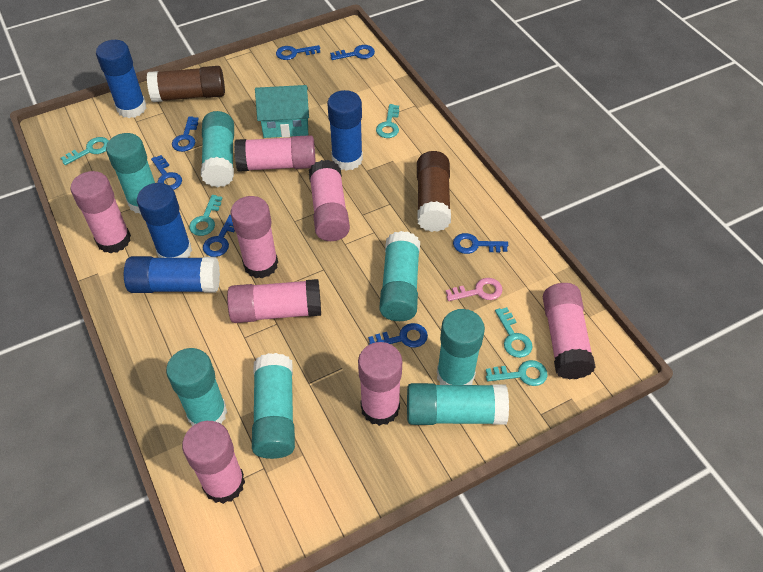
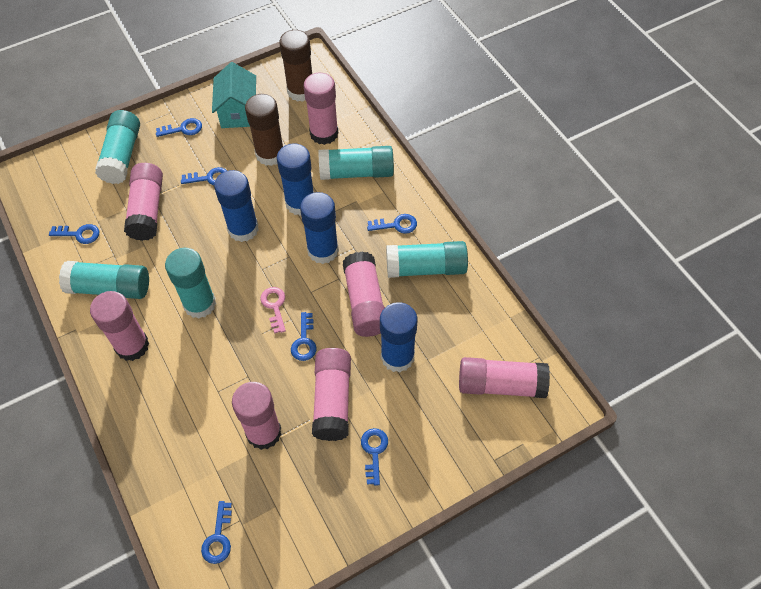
pink glue stick: [71,171,131,254] [182,421,245,504] [227,279,321,323] [230,196,278,279] [234,135,316,172] [309,160,350,241] [358,342,402,426] [543,283,596,380] = 8 -> [90,291,149,361] [124,163,163,241] [232,382,282,450] [303,73,338,145] [312,348,351,441] [343,252,385,337] [459,357,550,398] = 7
turquoise glue stick: [106,133,155,214] [166,348,227,426] [201,111,234,187] [252,353,295,459] [379,231,420,321] [407,383,509,425] [437,309,485,385] = 7 -> [59,261,149,299] [95,110,140,184] [165,248,216,319] [318,146,394,180] [386,241,468,278] = 5
turquoise key: [61,137,109,165] [189,195,222,236] [376,104,399,138] [486,360,548,386] [495,307,533,358] = 5 -> none = 0

